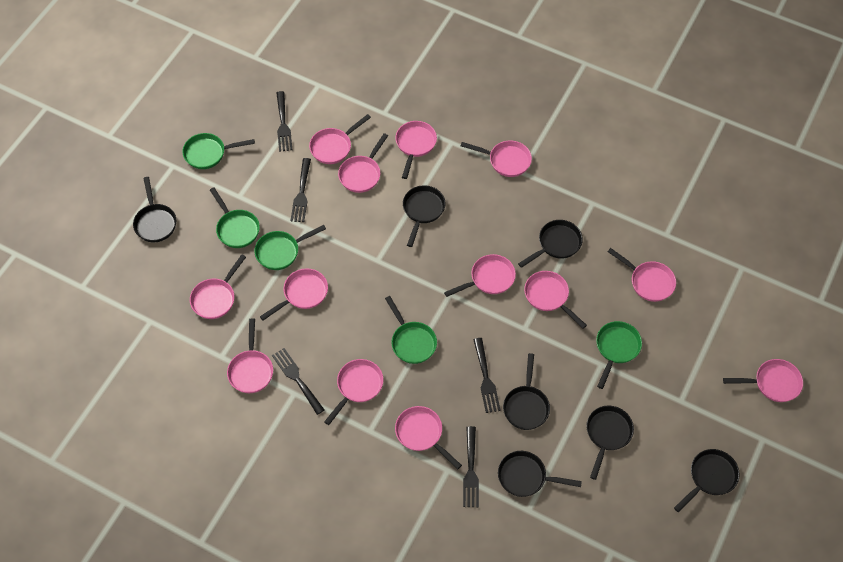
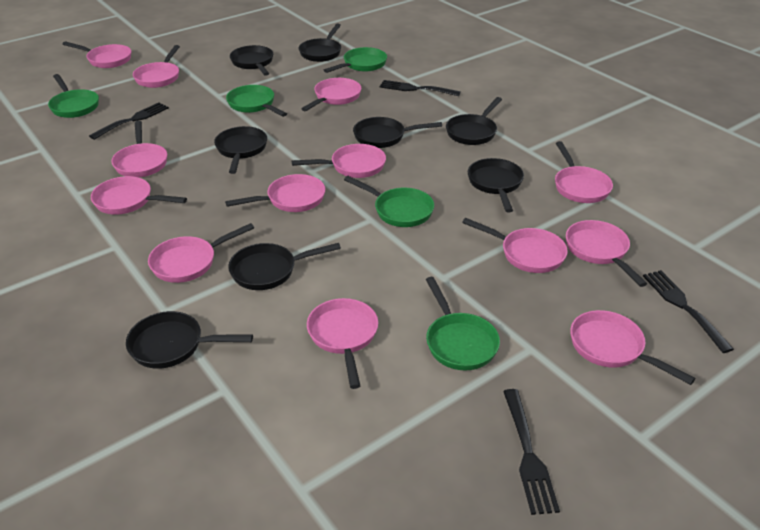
black fork: [272,348,325,415] [276,91,292,152] [290,158,311,222] [463,426,479,507] [473,338,501,413] = 5 -> [89,103,169,140] [380,80,461,96] [503,389,560,515] [643,270,734,353] = 4
black pan: [133,177,176,242] [403,185,445,247] [498,451,582,497] [503,353,550,430] [518,220,583,268] [586,406,634,480] [674,449,740,512] = 7 -> [126,311,253,369] [214,126,267,174] [228,243,341,290] [230,45,273,76] [299,23,341,62] [353,117,442,148] [446,97,502,145] [468,158,524,212] = 8

